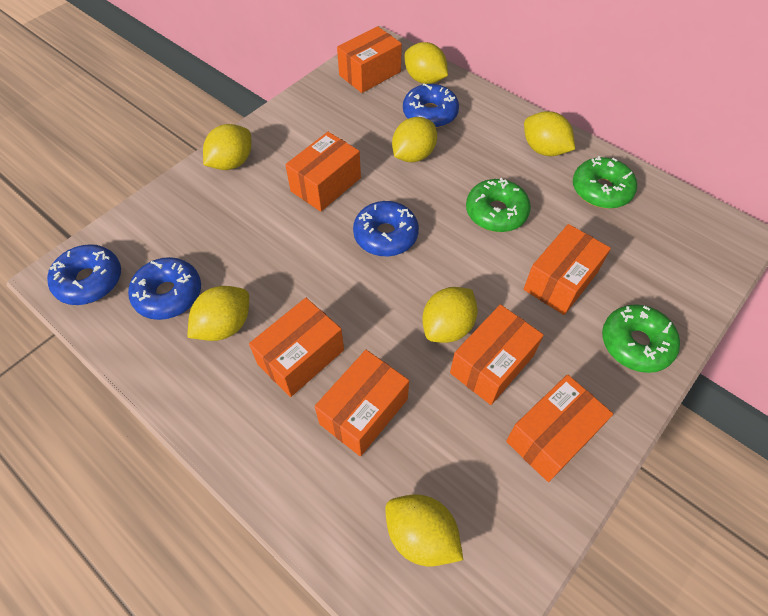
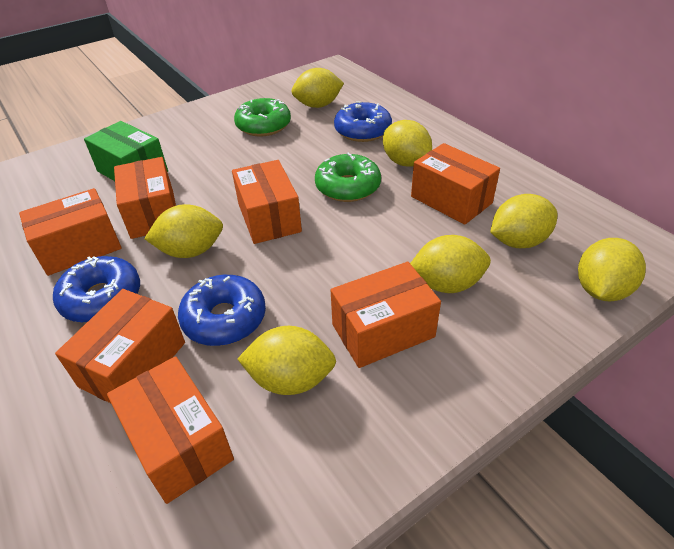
blue donut: [47,244,121,305] [128,257,201,320] [353,201,419,257] [403,84,459,128] = 4 -> [53,256,140,323] [178,275,266,346] [334,101,392,142] = 3
green box: none = 0 -> [84,121,168,181] = 1
green donut: [466,178,531,232] [573,156,637,209] [602,304,680,373] = 3 -> [234,98,291,136] [315,153,381,202] = 2

